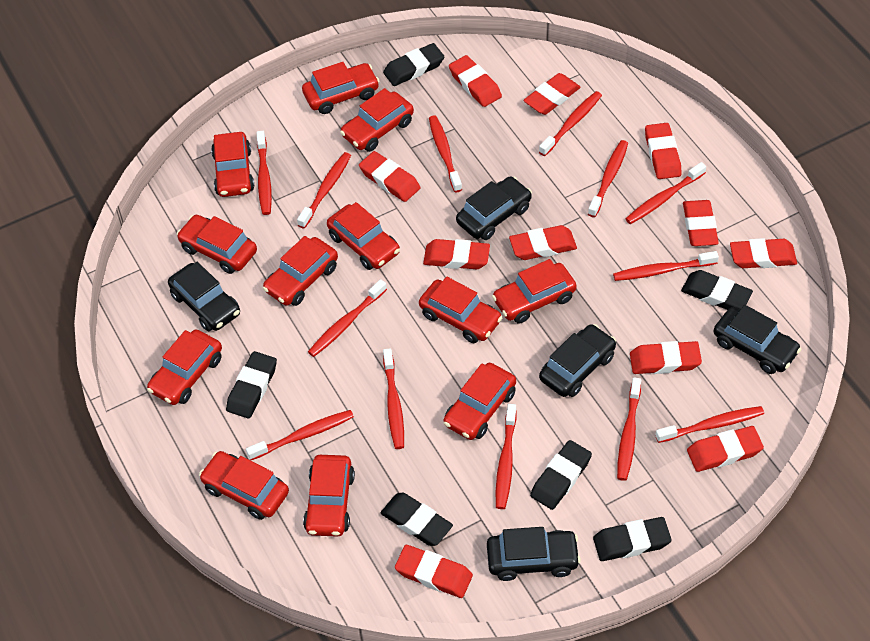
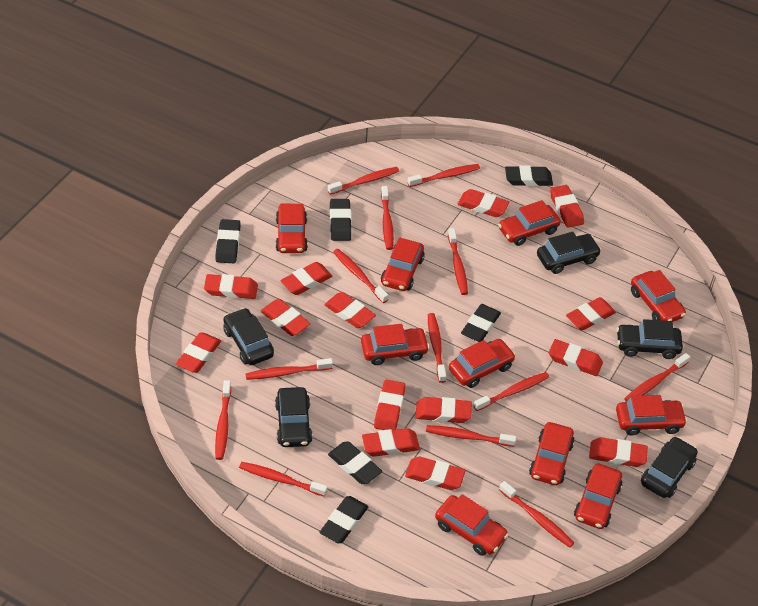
red car: [147,330,222,405] [177,215,257,274] [199,451,289,520] [211,132,254,197] [263,236,338,306] [302,62,380,114] [303,455,355,537] [327,202,400,270] [340,88,414,152] [419,277,502,343] [444,363,516,440] [492,259,577,324] = 12 -> [276,204,308,253] [361,324,430,365] [381,237,425,291] [435,494,508,556] [449,339,516,388] [498,200,561,246] [529,422,575,485] [574,463,623,529] [616,395,687,435] [631,270,686,322] = 10
red eraser: [359,151,420,202] [395,545,473,598] [423,239,490,269] [449,55,502,107] [509,225,577,260] [523,73,580,115] [630,341,702,374] [645,123,682,179] [683,200,719,246] [687,426,764,472] [730,238,797,268] = 11 -> [176,332,221,373] [204,274,258,299] [261,299,311,336] [280,262,332,295] [324,292,376,328] [362,428,420,457] [374,380,406,430] [405,457,466,490] [415,397,472,423] [458,189,509,217] [549,339,603,376] [550,185,584,228] [566,297,616,331] [589,437,648,467] = 14

